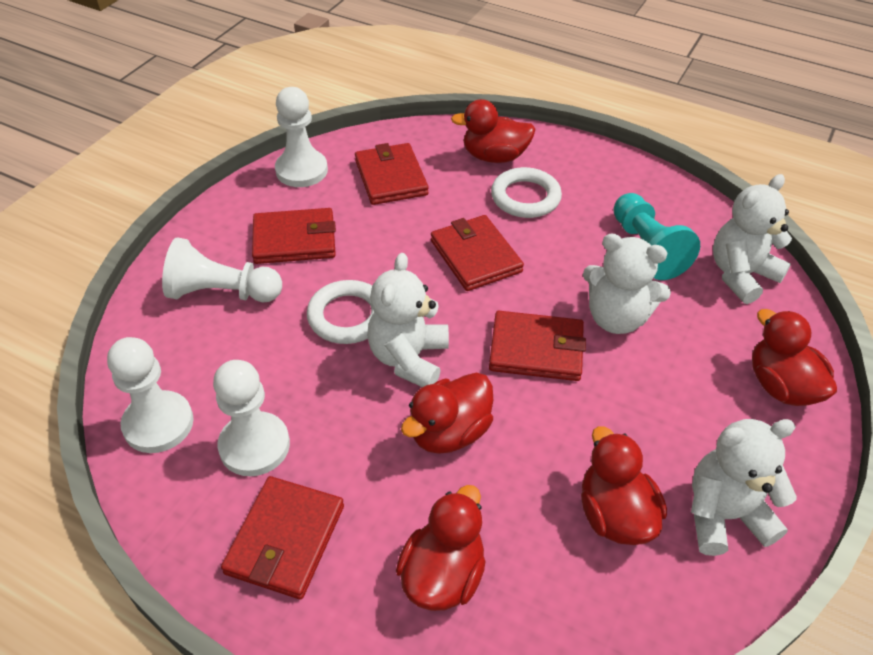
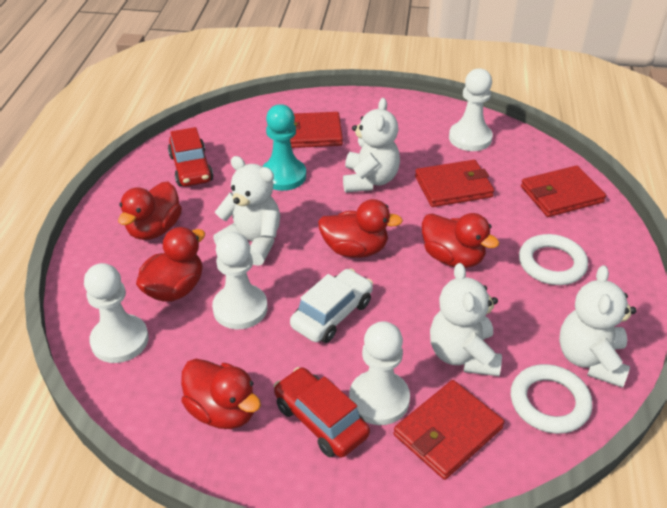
red car: none = 0 -> [168,127,214,186] [274,367,370,457] = 2
red wallet: [221,476,344,599] [252,208,336,264] [355,143,429,205] [431,215,524,291] [489,311,586,381] = 5 -> [290,112,343,148] [393,380,504,480] [415,160,494,207] [521,165,606,217] = 4
white car: none = 0 -> [290,269,373,343] = 1

